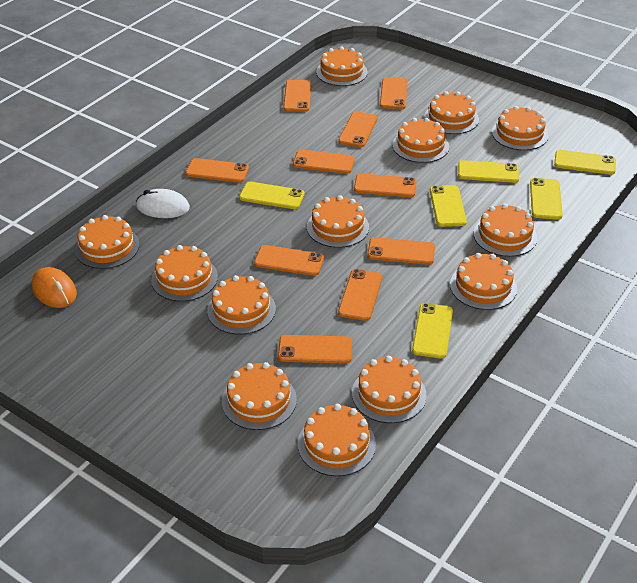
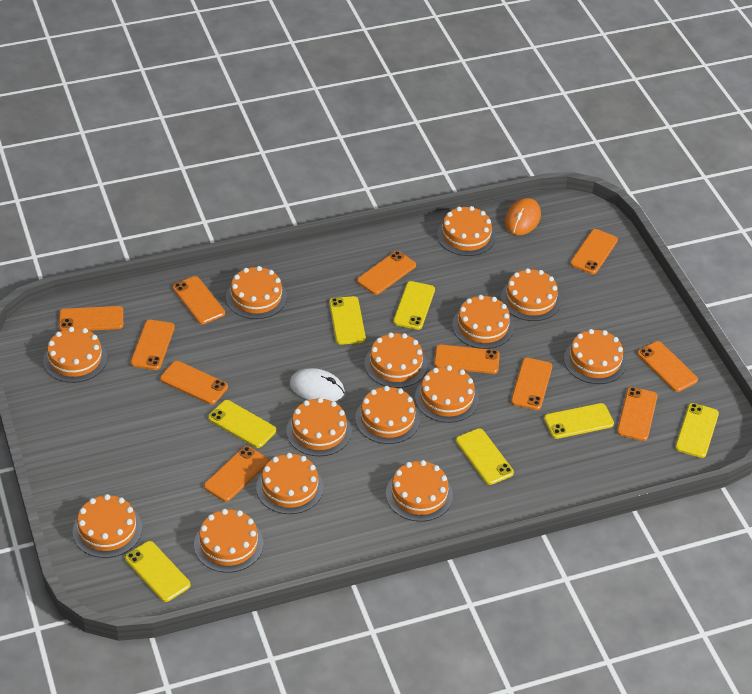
orange cake: [75,215,139,269] [151,245,218,301] [207,275,276,335] [222,362,297,430] [298,404,376,476] [307,195,369,248] [316,46,368,86] [352,356,426,423] [392,118,449,163] [424,91,479,134] [450,253,517,310] [474,204,537,257] [492,106,548,150] = 13 -> [43,327,107,383] [73,494,142,558] [194,509,264,573] [226,266,287,319] [256,453,324,514] [286,397,352,456] [355,386,420,444] [364,332,427,388] [386,460,453,522] [415,365,479,423] [437,206,496,256] [452,295,514,349] [501,268,561,321] [564,329,627,384] = 14
orange phone: [186,158,249,183] [254,245,324,276] [278,335,352,364] [283,80,311,112] [293,150,355,174] [338,111,378,147] [338,269,382,321] [354,173,417,197] [367,237,435,265] [380,77,408,109] = 10 -> [59,306,123,331] [131,320,175,370] [160,361,228,404] [173,276,225,324] [204,446,269,502] [357,251,416,295] [434,345,500,374] [511,358,552,410] [570,229,618,274] [617,387,658,441] [637,341,698,392] = 11
yellow phone: [239,182,304,209] [412,303,453,359] [430,185,467,227] [458,160,519,183] [530,178,563,219] [554,150,616,175] = 6 -> [125,541,191,602] [208,400,276,448] [329,296,366,345] [393,281,435,330] [456,428,514,485] [544,403,614,439] [675,403,719,458] = 7

